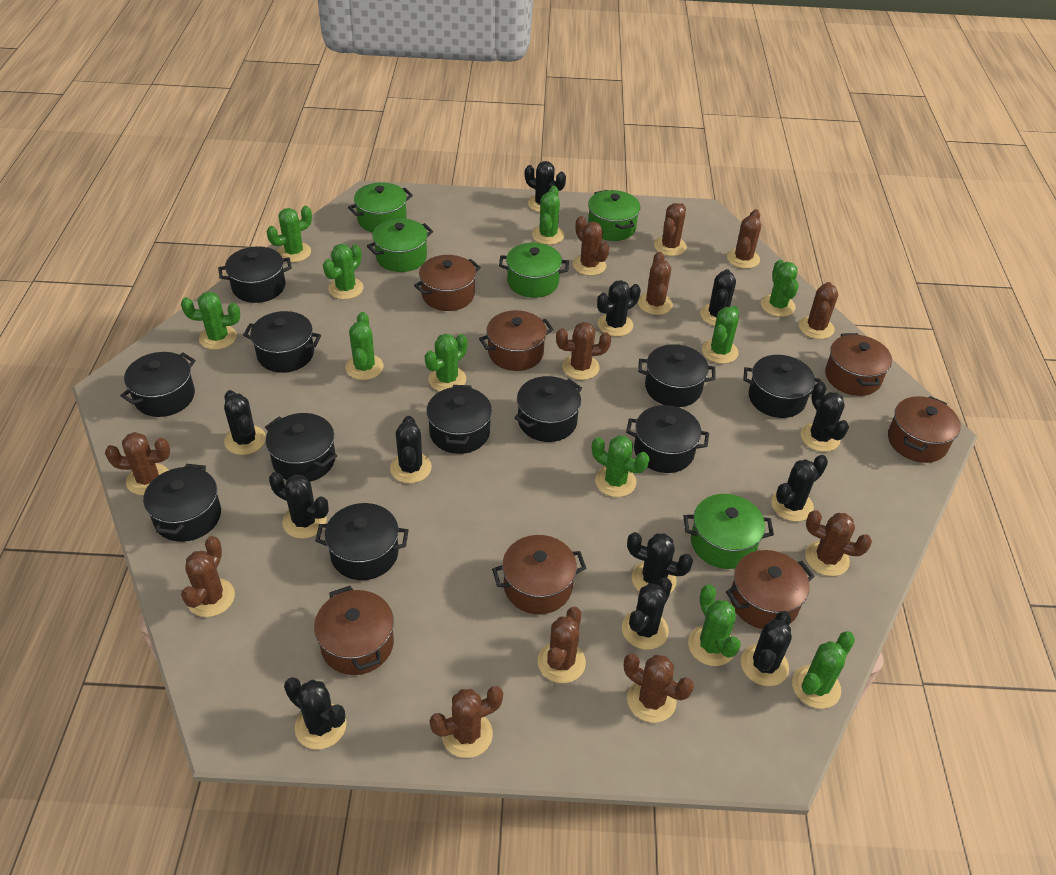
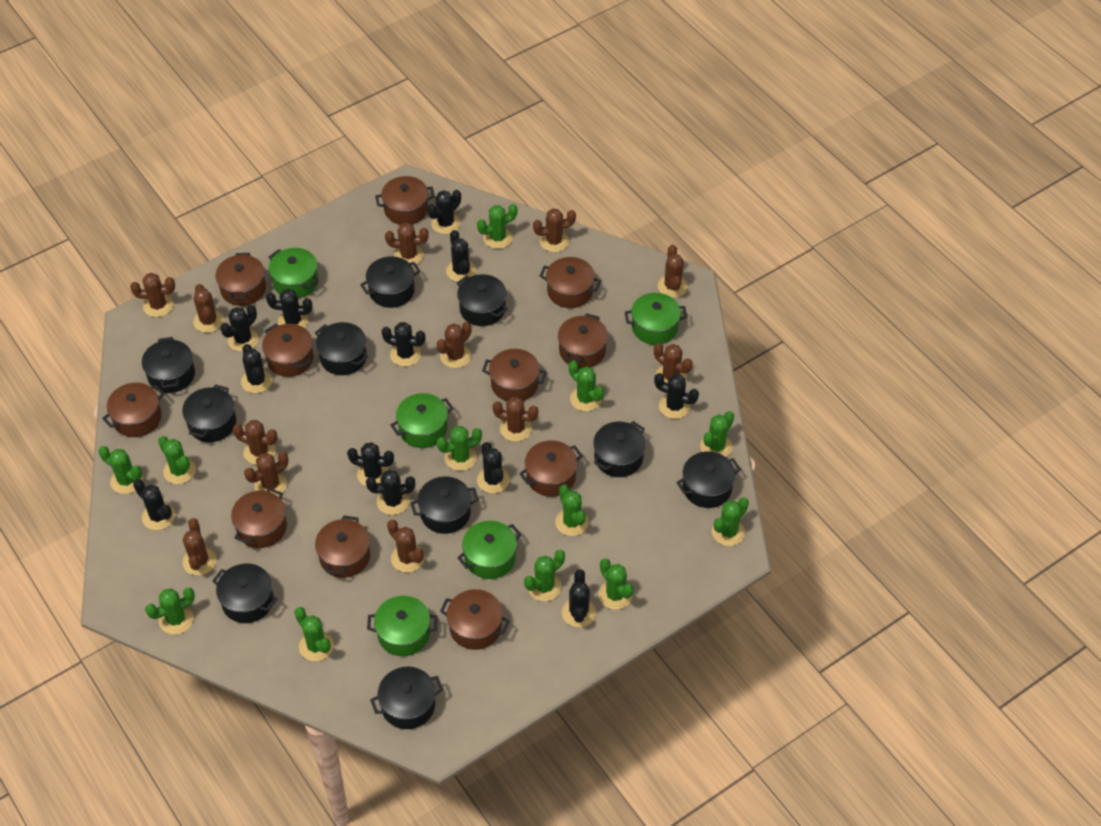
black pot: [120,352,196,417] [143,464,221,542] [218,246,292,303] [243,311,321,373] [265,413,337,482] [315,503,409,580] [427,385,492,454] [514,376,582,442] [626,405,709,473] [638,344,715,407] [743,355,821,418] = 11 -> [142,337,195,393] [182,384,236,442] [212,564,277,623] [315,322,368,375] [360,256,420,308] [370,667,443,729] [411,476,479,534] [457,274,508,326] [593,421,646,477] [676,451,741,508] = 10
brown pot: [314,586,394,675] [414,255,481,311] [479,310,554,371] [492,535,586,614] [726,550,815,629] [825,333,892,396] [888,396,961,463] = 7 -> [102,383,164,437] [216,253,266,306] [231,488,287,548] [262,324,314,377] [315,515,370,578] [375,176,435,225] [440,589,510,650] [482,349,547,401] [519,440,583,497] [540,257,601,308] [558,313,608,369] = 11
green cactus: [181,292,240,350] [267,206,312,262] [323,244,363,299] [345,312,384,380] [425,333,467,391] [532,186,564,245] [592,435,649,497] [688,584,741,666] [702,306,739,364] [761,260,799,317] [792,631,855,709] = 11 -> [99,446,143,494] [145,587,195,634] [158,436,196,484] [294,607,334,661] [437,426,482,471] [477,204,517,249] [524,550,565,601] [555,485,589,536] [569,361,604,411] [598,558,634,610] [700,411,734,457] [712,497,749,546] = 12

